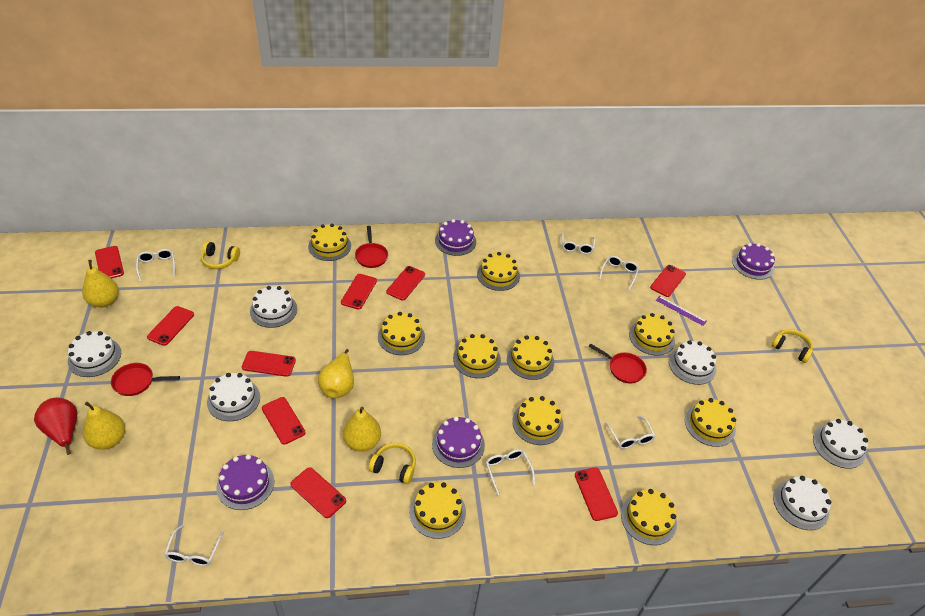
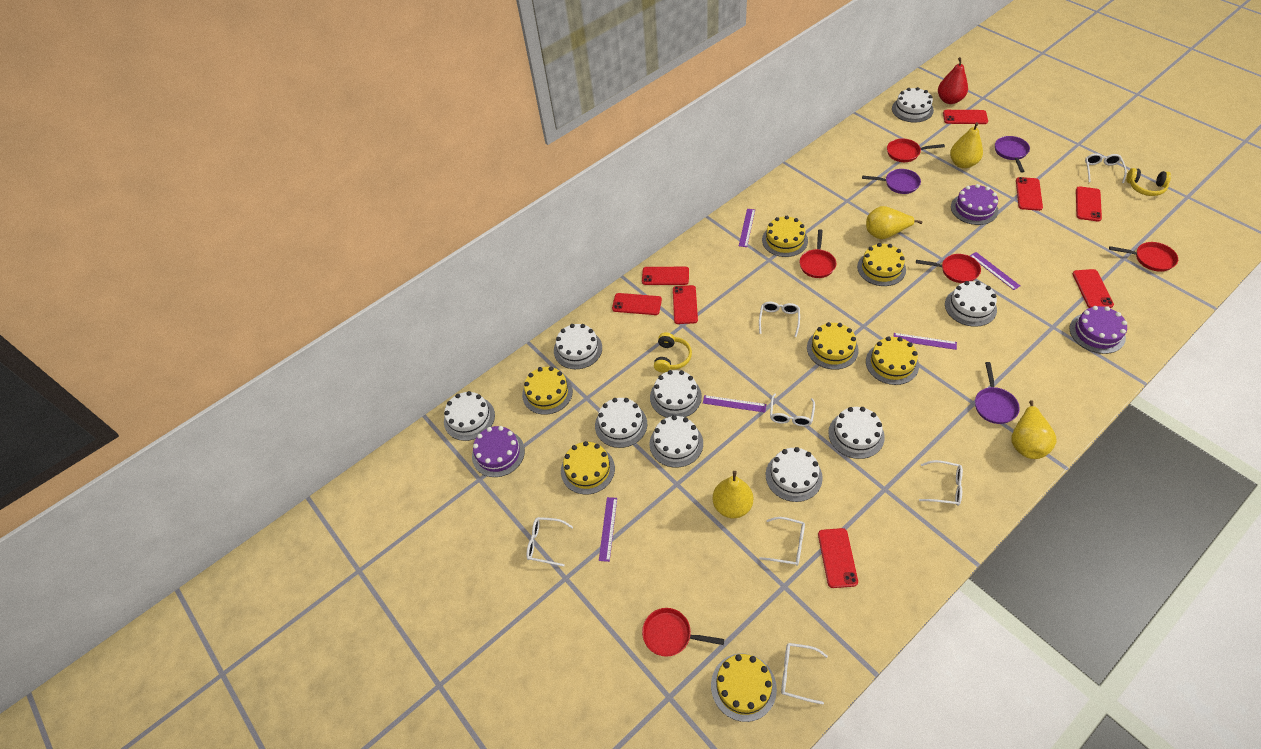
purple cake: [216,454,274,510] [432,416,485,468] [435,219,476,256] [732,243,775,280] = 4 -> [472,426,525,477] [951,184,998,225] [1069,306,1127,354] = 3
purple pan: none = 0 -> [862,169,921,194] [975,362,1020,424] [995,136,1030,173] = 3
purple ruler: [656,296,707,326] = 1 -> [599,497,617,562] [703,395,766,413] [739,209,755,247] [894,333,957,350] [970,252,1020,290] = 5
red pan: [111,363,180,396] [355,226,388,268] [588,343,647,383] = 3 -> [642,608,724,657] [800,229,836,278] [887,138,945,162] [916,254,981,283] [1109,242,1178,272] = 5
red phone: [95,246,124,279] [147,306,194,346] [242,351,296,377] [262,397,306,445] [290,467,346,518] [341,274,377,310] [386,266,425,300] [575,467,618,521] [650,265,686,297] = 9 -> [612,293,662,315] [642,267,689,285] [673,285,698,324] [818,528,858,588] [943,110,988,124] [1016,177,1043,211] [1072,269,1114,308] [1076,187,1102,221] = 8
white cake: [68,331,121,377] [207,373,260,421] [250,286,297,328] [669,340,716,385] [773,476,831,530] [813,419,868,469] = 6 -> [444,391,495,441] [554,324,602,369] [595,398,647,448] [650,370,702,418] [650,415,703,468] [766,447,823,502] [828,407,885,459] [892,87,934,122] [945,281,997,327] = 9
white glasses: [136,249,175,281] [164,524,224,566] [486,449,535,495] [562,233,596,254] [599,256,639,290] [605,415,655,449] = 6 -> [526,517,573,566] [759,302,800,337] [759,517,805,566] [770,393,815,426] [781,643,828,704] [919,460,963,506] [1085,153,1127,183] = 7
yellow cake: [308,224,351,261] [378,312,425,355] [409,482,466,539] [453,334,501,378] [477,252,520,291] [507,335,554,380] [512,396,563,445] [621,489,677,545] [629,313,675,356] [685,398,736,447] = 10 -> [522,366,573,415] [561,441,615,495] [711,653,777,722] [762,216,808,257] [807,322,859,370] [857,243,906,286] [866,336,919,385] = 7
yellow headphones: [201,241,240,269] [369,443,416,484] [771,329,813,363] = 3 -> [654,332,692,373] [1126,168,1171,196] = 2

